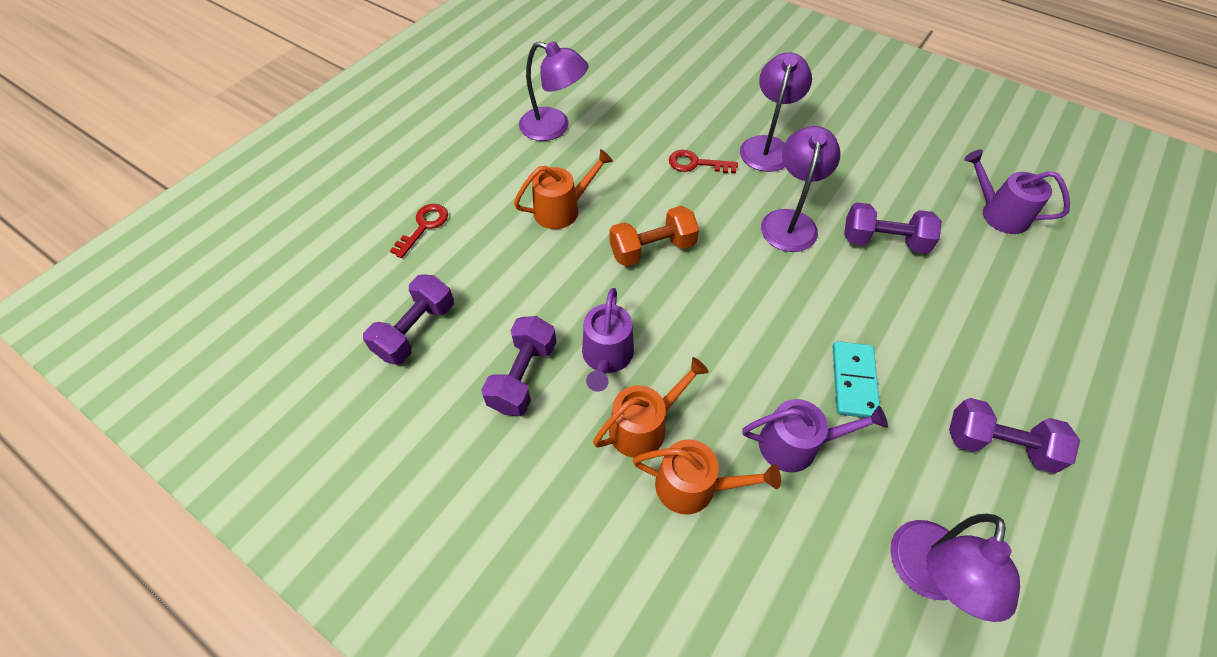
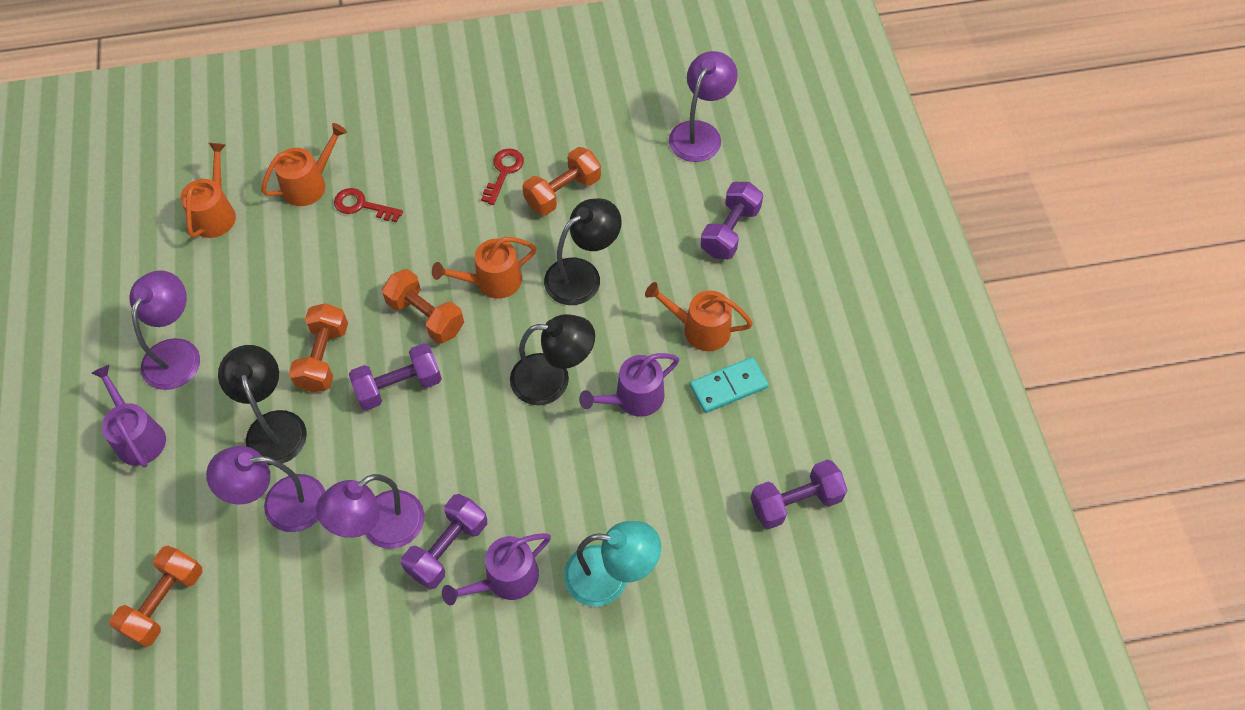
black lamp: none = 0 -> [218,345,307,465] [510,314,595,405] [544,198,622,305] = 3
orange dumbbell: [610,206,699,266] = 1 -> [109,546,203,647] [289,303,348,393] [382,269,464,344] [522,147,601,215] = 4
orange watering can: [514,149,613,229] [593,357,709,458] [633,439,781,515] = 3 -> [180,143,236,238] [261,123,347,206] [432,237,536,299] [645,282,753,351] = 4
turquoise lamp: none = 0 -> [564,521,661,607] = 1

